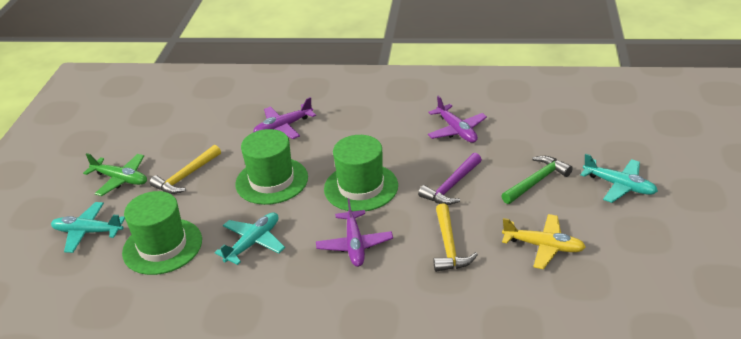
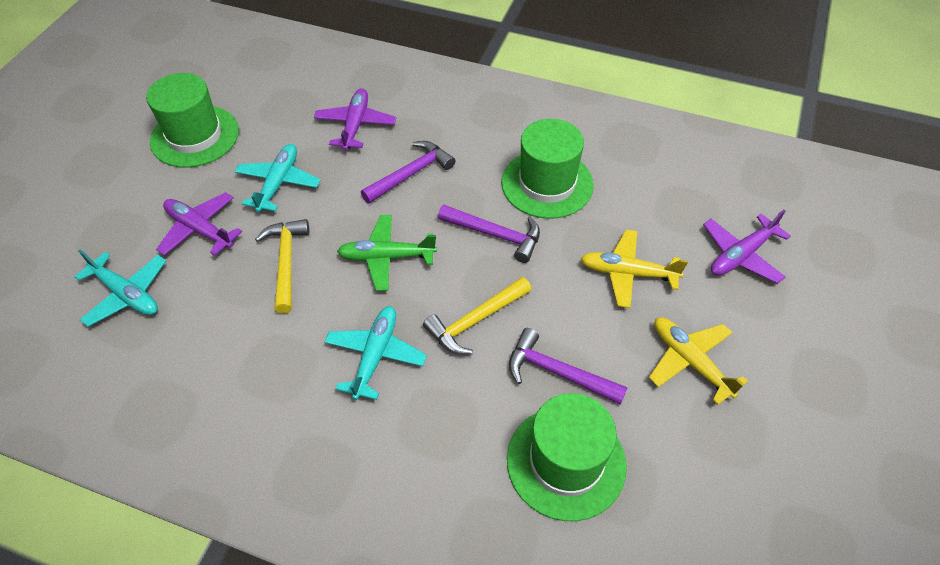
green hammer: [501,156,573,204] = 1 -> none = 0
purple hammer: [418,153,482,205] = 1 -> [361,141,455,204] [438,205,540,263] [509,328,628,405] = 3
yellow plane: [502,214,586,269] = 1 -> [581,229,688,308] [649,317,748,405] = 2

